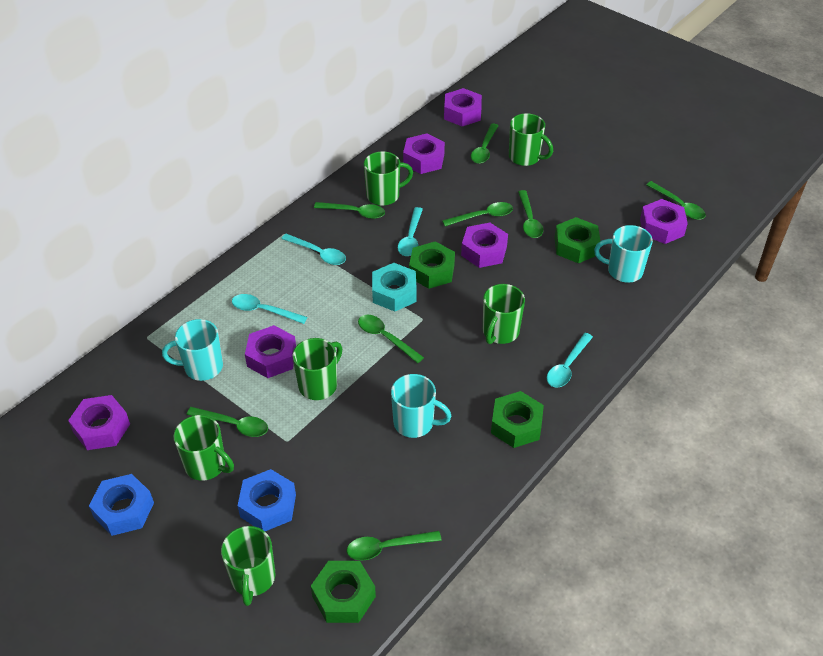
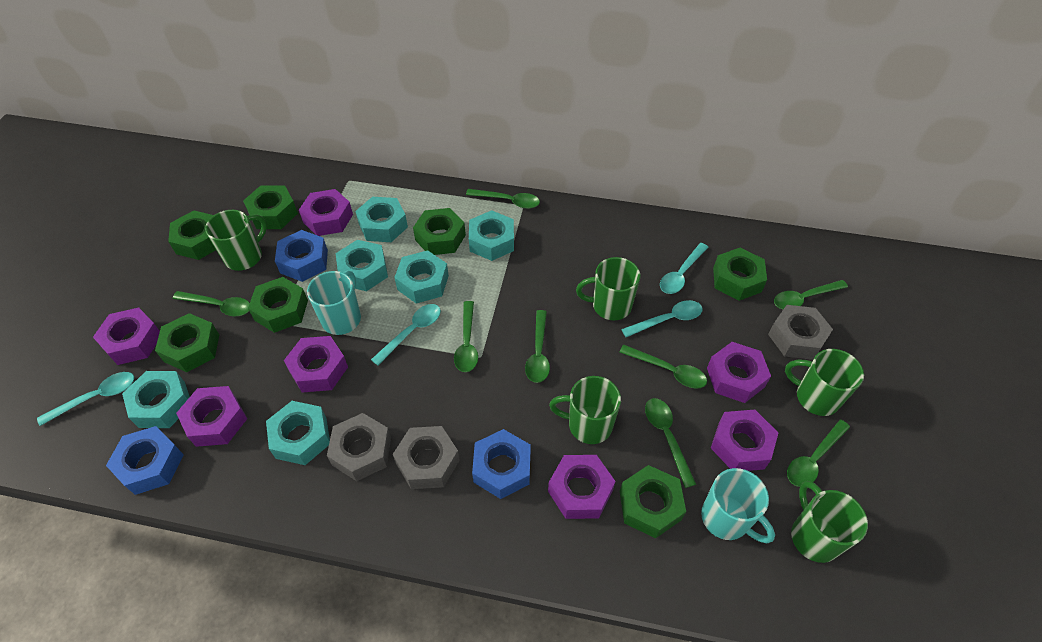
blue nut: [89,474,154,536] [238,469,296,531] = 2 -> [106,426,184,495] [275,230,328,282] [472,429,531,499] = 3
green mug: [173,415,234,481] [221,526,275,606] [293,338,342,400] [364,151,413,206] [483,284,525,344] [509,113,553,166] = 6 -> [205,210,267,271] [549,376,621,444] [576,257,640,320] [785,349,864,416] [791,481,868,563] = 5
green nut: [311,561,376,623] [409,241,455,289] [491,391,544,448] [555,217,600,263] = 4 -> [155,313,219,372] [168,210,216,260] [243,186,298,229] [248,277,308,333] [413,208,466,255] [620,465,686,538] [713,248,767,301] = 7
grey nut: none = 0 -> [327,413,391,481] [393,426,460,489] [768,305,833,360] = 3
purple nut: [68,395,130,450] [245,325,296,378] [403,133,445,174] [444,88,482,126] [461,223,508,268] [640,199,688,244] = 6 -> [93,308,160,365] [176,386,247,447] [284,336,348,393] [299,189,353,236] [548,455,616,519] [707,342,771,403] [711,410,778,471] = 7
turquoise mug: [162,319,223,381] [391,374,452,438] [594,225,653,283] = 3 -> [307,270,361,335] [701,468,775,543] = 2
turquoise nut: [372,263,417,312] = 1 -> [122,371,190,428] [266,401,330,465] [336,240,388,291] [355,197,408,242] [394,250,449,304] [469,210,514,261] = 6

